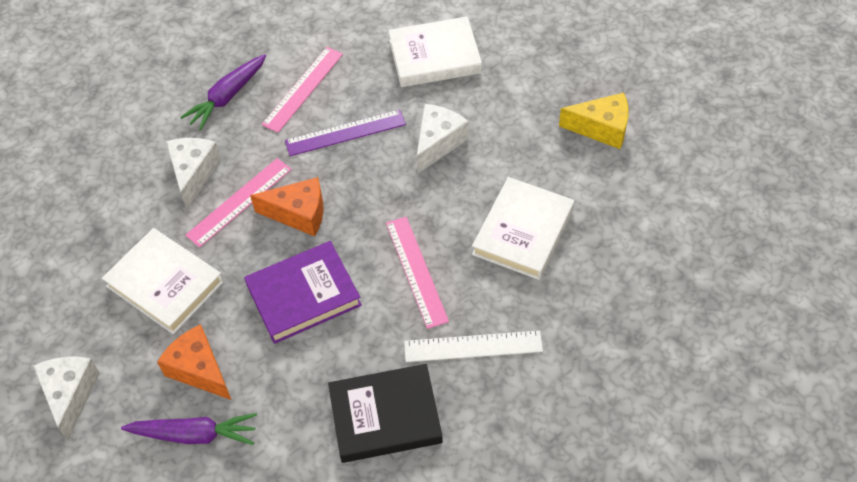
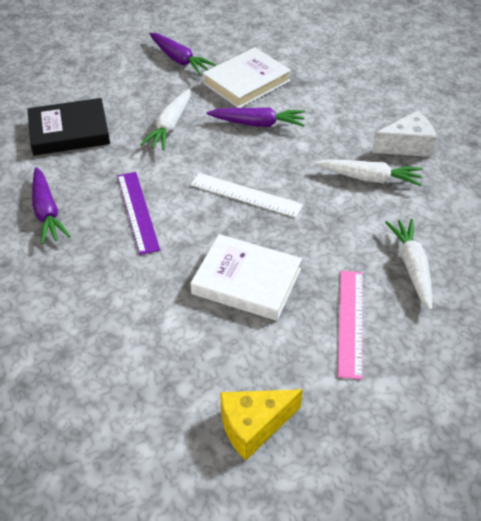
orange cheese: [157,324,232,400] [250,177,323,237] = 2 -> none = 0
pink ruler: [185,158,292,248] [262,47,343,133] [386,217,449,329] = 3 -> [338,271,362,380] = 1
purple book: [244,241,362,344] = 1 -> none = 0
purple carrot: [121,413,257,445] [180,54,266,130] = 2 -> [32,167,70,244] [149,33,216,75] [206,108,305,127] = 3
white book: [102,228,224,334] [388,16,482,87] [472,177,575,280] = 3 -> [191,234,302,321] [203,47,291,108] = 2
white carrot: none = 0 -> [140,89,190,150] [315,159,423,186] [385,219,432,310] = 3
white cheese: [33,357,100,440] [166,138,221,209] [416,104,469,174] = 3 -> [372,111,436,157] = 1

